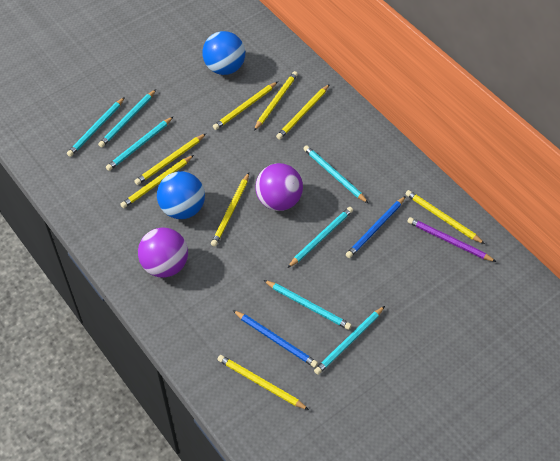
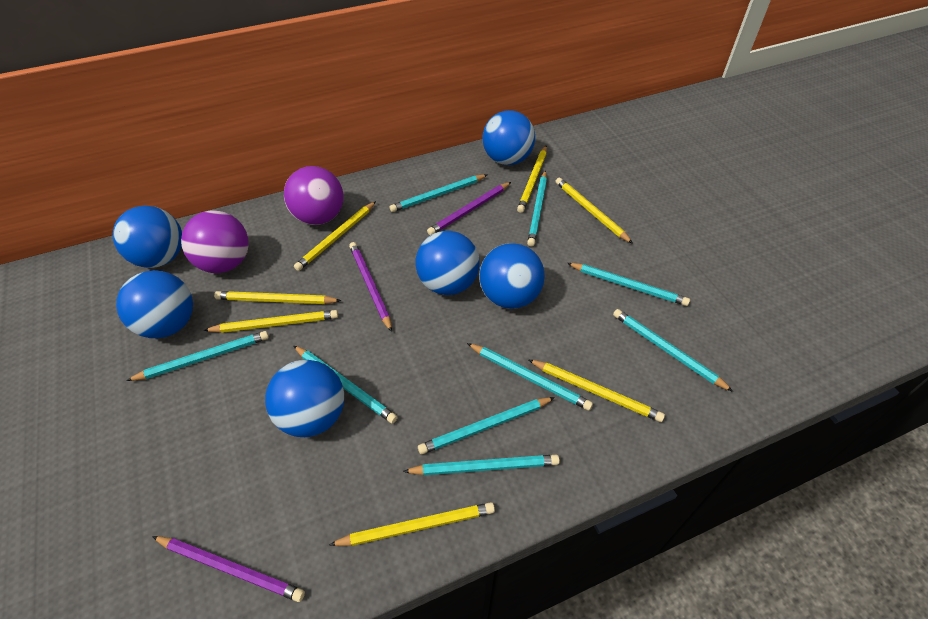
blue ball: [157,171,205,219] [202,31,245,75] = 2 -> [113,206,182,268] [116,270,193,338] [265,360,344,437] [416,231,480,295] [479,243,545,309] [482,110,535,165] = 6
blue pencil: [233,310,318,368] [346,196,406,258] = 2 -> none = 0
purple pencil: [408,217,496,262] = 1 -> [152,536,305,602] [349,242,392,332] [427,182,511,235] = 3
turquoise pencil: [67,97,125,157] [98,89,156,147] [106,117,173,171] [264,280,351,330] [288,207,353,268] [303,145,368,203] [314,306,385,375] = 7 -> [126,331,269,381] [294,346,397,424] [390,175,487,212] [403,455,560,475] [418,397,555,454] [467,343,593,411] [527,171,547,247] [567,263,690,306] [613,309,733,392] = 9
yellow pencil: [120,155,194,208] [134,134,206,185] [211,173,249,247] [213,82,278,130] [217,355,309,410] [254,71,298,131] [276,84,330,140] [405,190,485,244] = 8 -> [203,310,338,333] [214,291,342,304] [294,201,376,271] [329,502,495,546] [517,146,547,213] [528,359,665,422] [555,178,633,244] = 7

